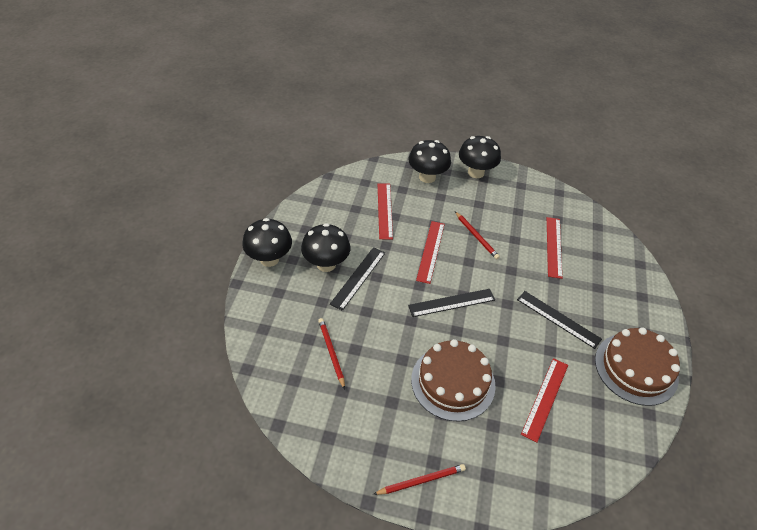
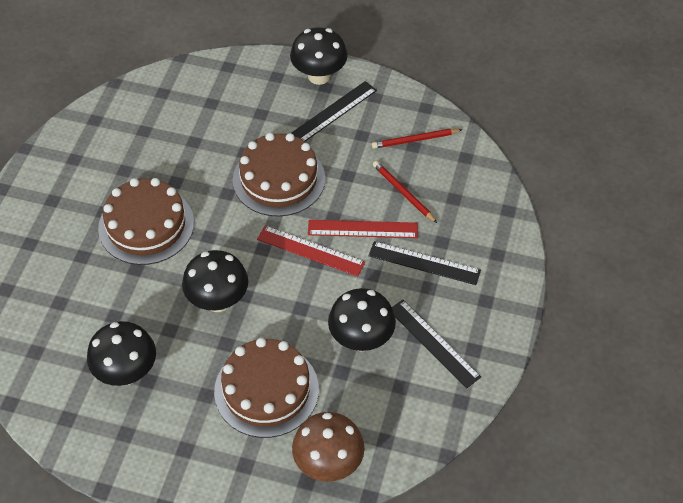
brown cake: [411,339,496,422] [595,327,680,406] = 2 -> [98,178,194,265] [214,338,319,438] [233,133,325,217] = 3
brown mushroom: none = 0 -> [292,412,365,482] = 1
red pencil: [318,318,345,389] [373,464,466,495] [455,212,500,259] = 3 -> [372,129,463,149] [373,161,437,223] = 2
red ruler: [378,183,393,240] [416,221,445,284] [521,358,568,443] [547,217,562,279] = 4 -> [257,225,365,277] [308,220,418,238] = 2

